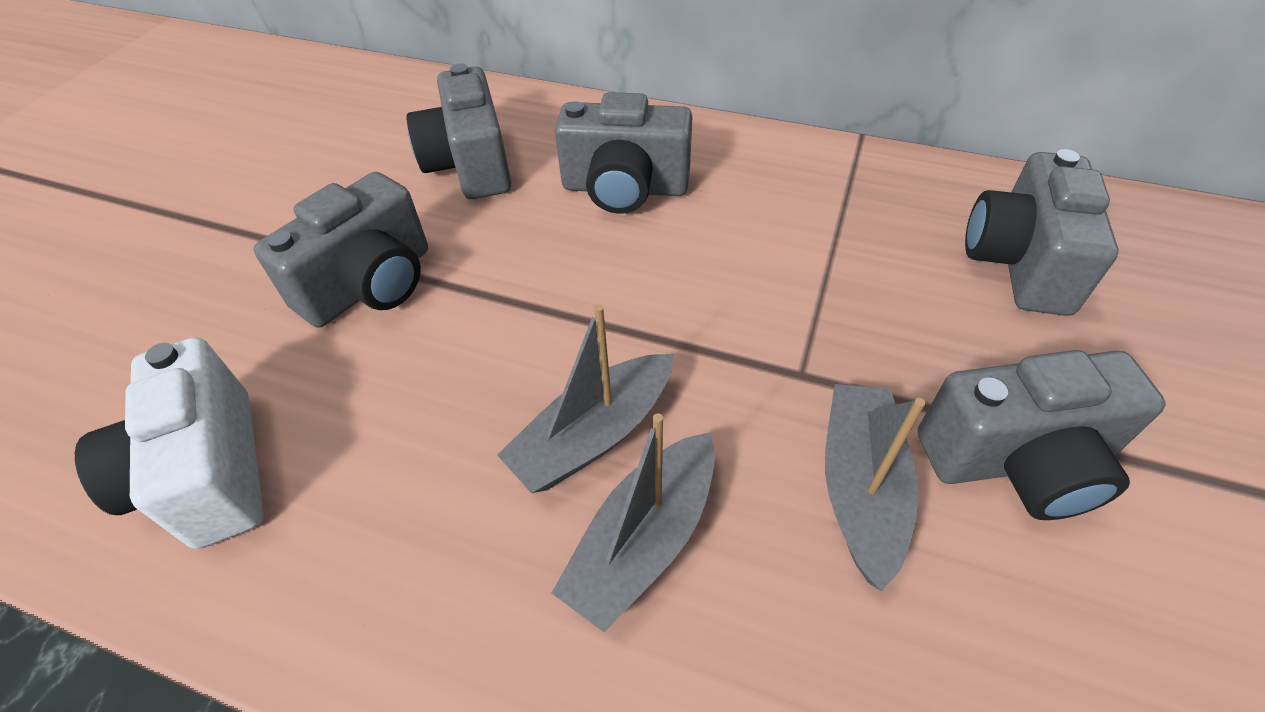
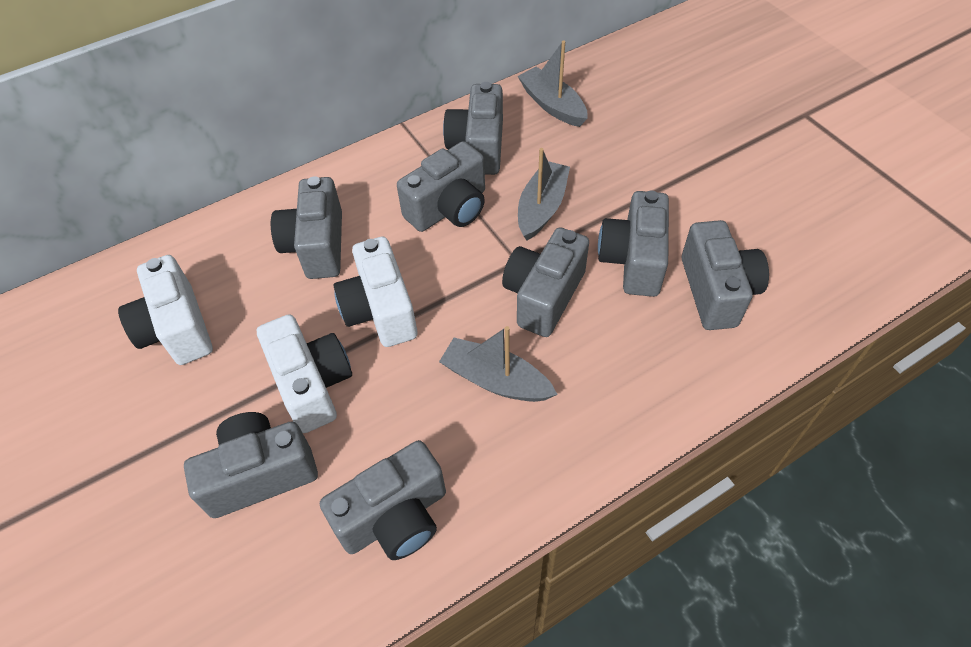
grey camera: [253,172,428,328] [406,64,511,199] [555,92,692,214] [918,350,1166,520] [965,149,1119,316] = 5 -> [184,412,318,518] [271,176,342,279] [320,440,446,560] [397,141,485,232] [443,82,503,175] [502,227,589,337] [598,190,669,297] [682,220,769,330] = 8
white camera: [75,337,264,549] = 1 -> [118,255,213,365] [257,314,352,433] [334,236,417,347] = 3

